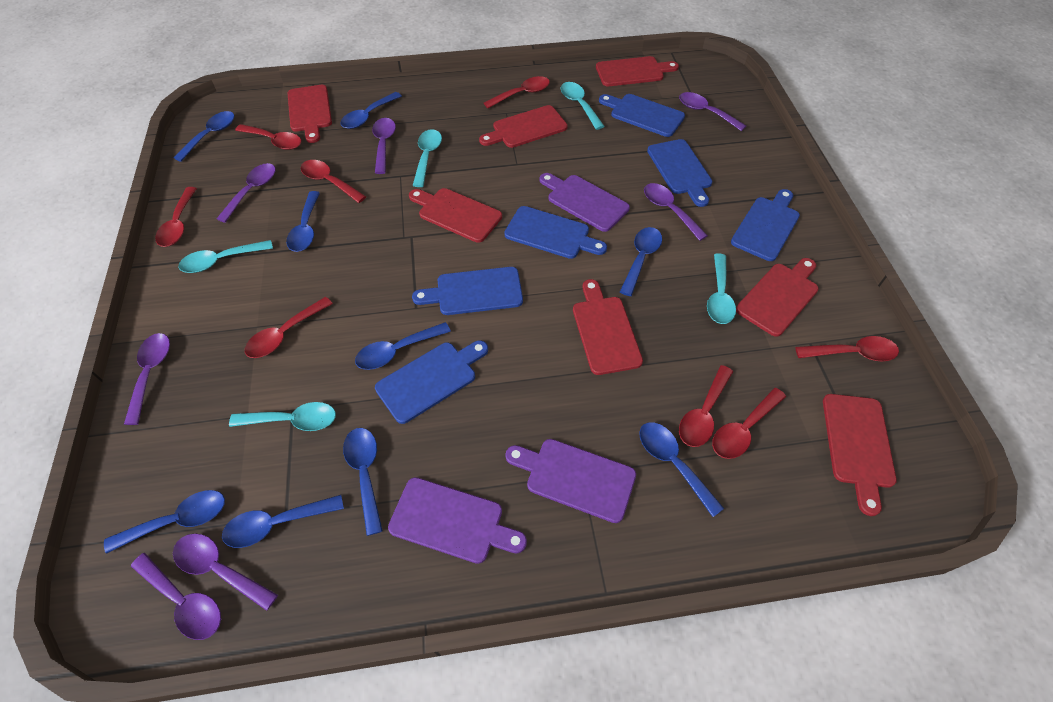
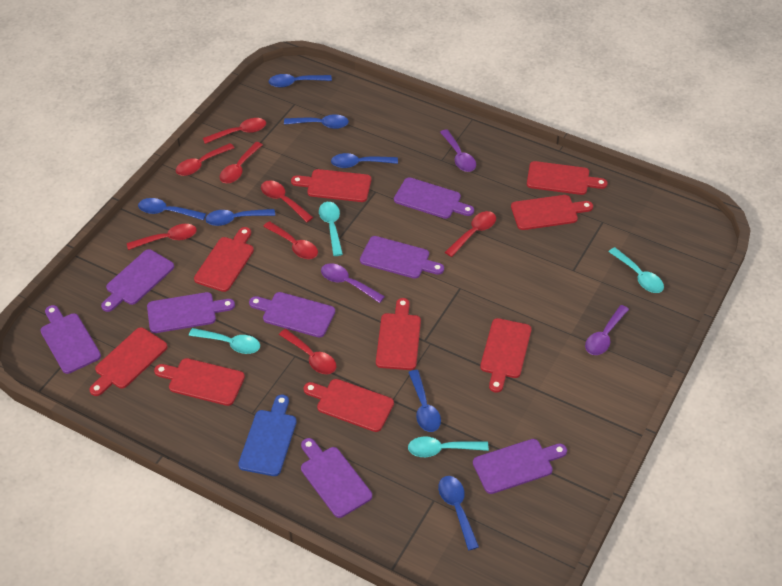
blue cutting board: [375,340,488,424] [412,267,523,315] [504,206,607,259] [599,94,685,137] [647,139,712,207] [731,189,800,261] = 6 -> [238,395,297,476] = 1
blue spoon: [104,490,225,554] [173,111,234,162] [222,495,344,548] [286,191,320,252] [340,92,402,129] [343,428,383,536] [355,322,451,370] [620,227,662,296] [639,422,724,517] = 9 -> [138,198,206,220] [205,209,275,226] [269,74,332,88] [284,115,349,129] [331,153,398,168] [408,370,441,432] [438,476,479,550] = 7
purple cutting board: [388,477,527,564] [505,439,636,523] [539,173,630,232] = 3 -> [40,305,101,374] [101,249,174,312] [147,292,235,333] [249,292,335,338] [301,438,372,518] [360,236,444,279] [394,177,474,219] [473,439,567,494] = 8
purple spoon: [124,333,170,425] [131,553,221,640] [173,533,278,611] [217,163,276,223] [372,118,396,174] [644,183,708,241] [679,92,746,131] = 7 -> [321,263,385,303] [440,129,476,172] [585,305,629,355] = 3
red cutting board: [288,85,332,143] [409,188,502,243] [479,105,568,148] [573,279,643,375] [596,56,679,86] [736,258,819,337] [823,394,897,516] = 7 -> [89,327,167,396] [154,358,245,406] [194,227,254,292] [291,169,371,202] [303,379,394,432] [376,298,421,370] [480,318,531,393] [511,195,593,230] [527,161,608,195] = 9
turquoise spoon: [178,240,273,273] [229,402,336,431] [413,129,442,187] [561,82,605,130] [707,253,736,324] = 5 -> [189,328,260,354] [319,202,343,256] [408,436,489,457] [608,247,664,293] = 4

